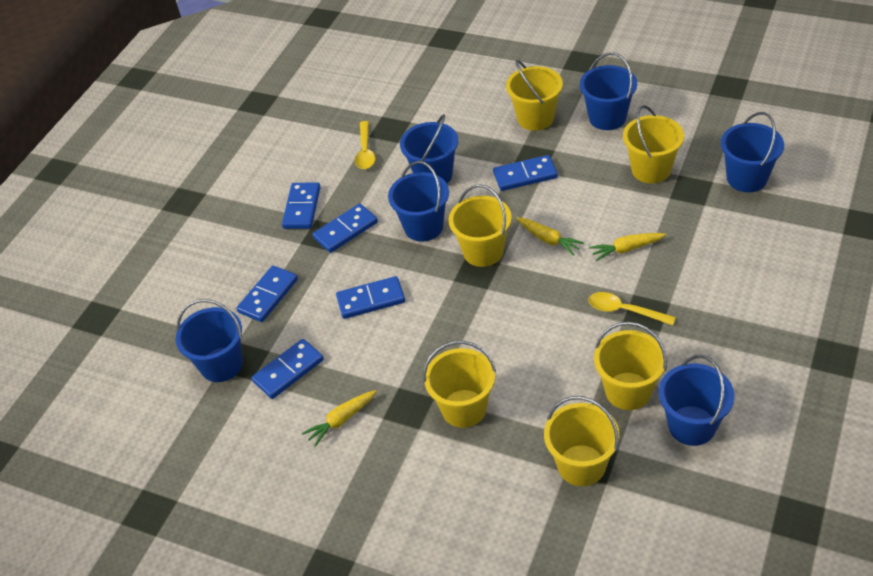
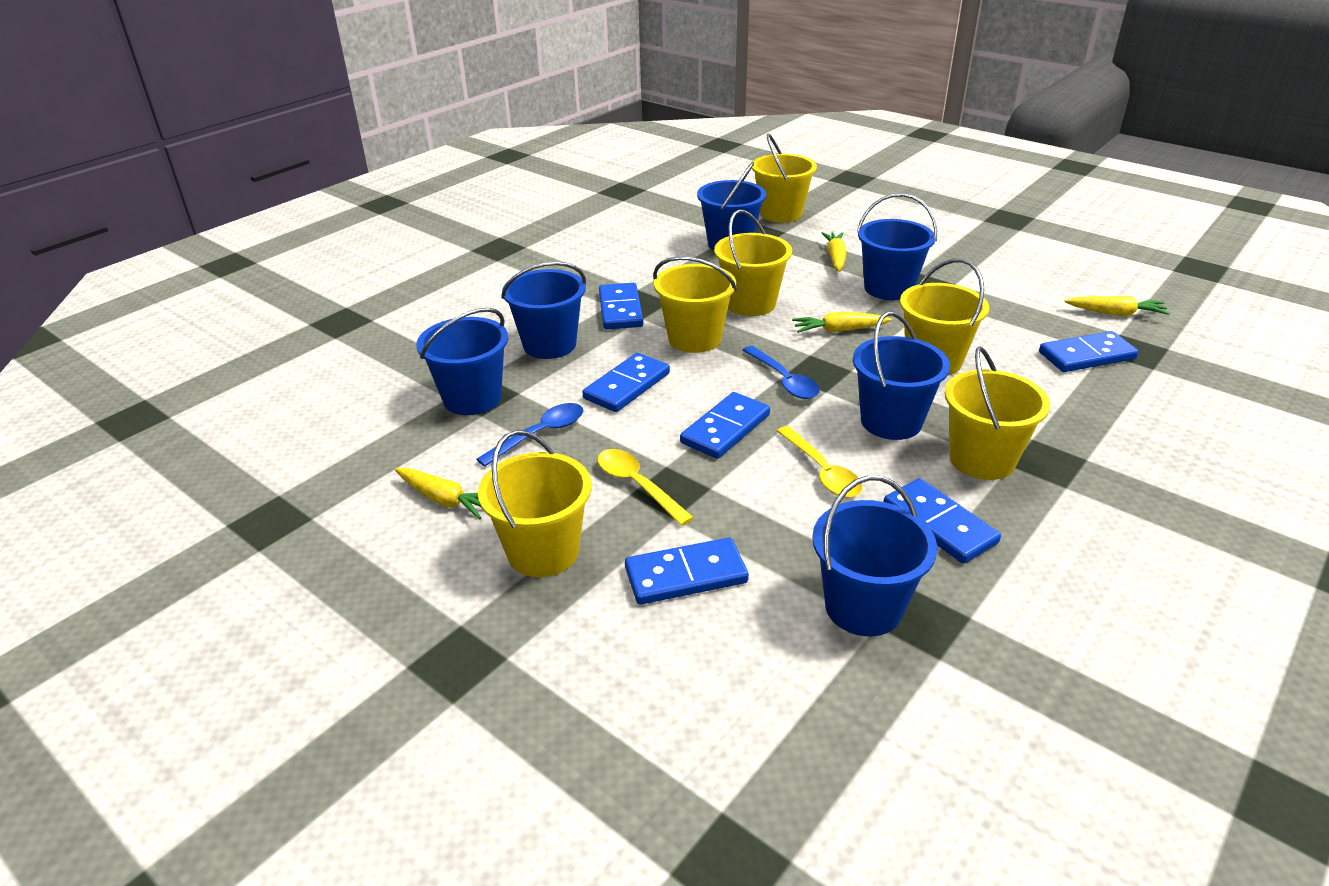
blue spoon: none = 0 -> [476,403,583,467] [743,346,820,399] = 2
yellow carrot: [302,390,377,447] [516,218,584,255] [589,233,666,261] = 3 -> [395,468,481,519] [792,312,892,333] [822,232,847,272] [1064,296,1170,316] = 4

